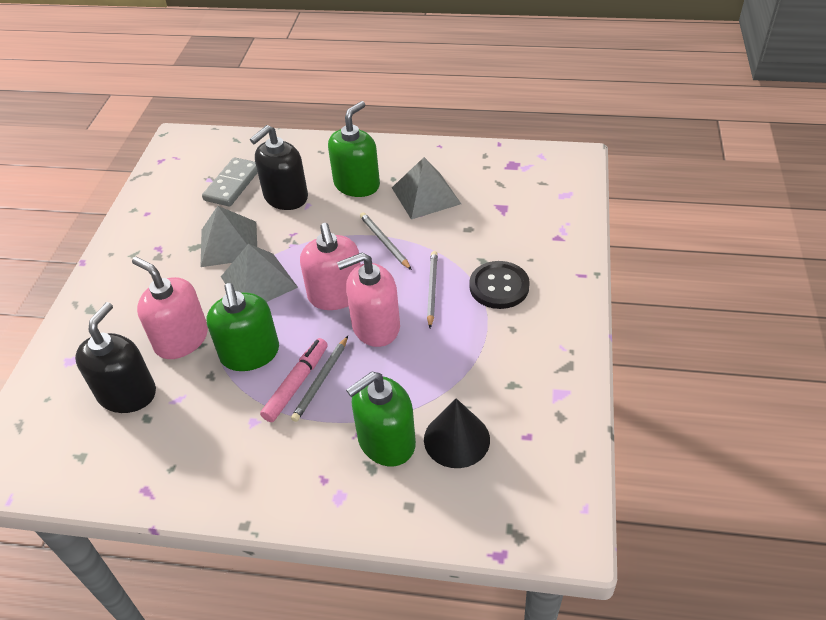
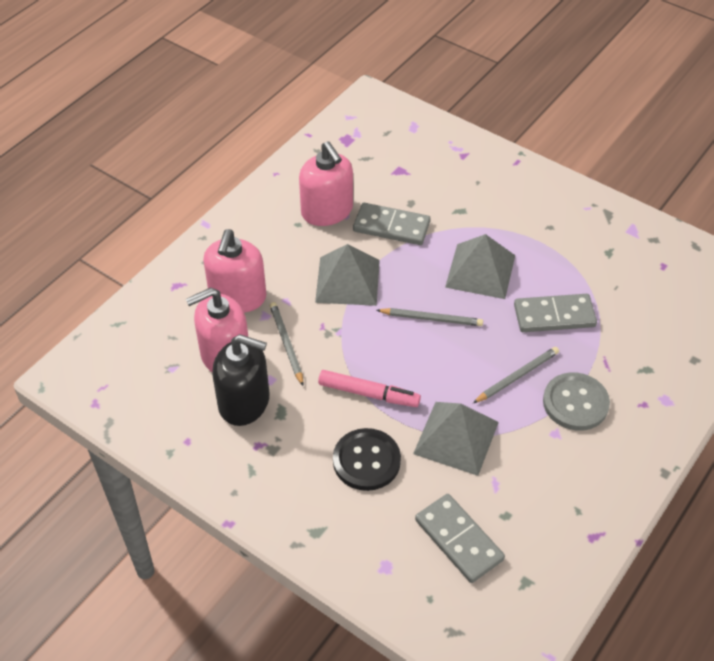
black cone: [424,398,490,468] = 1 -> none = 0
black soap dispenser: [75,302,156,413] [250,125,308,210] = 2 -> [212,334,270,426] = 1
green soap dispenser: [207,283,279,371] [328,101,380,197] [346,372,416,466] = 3 -> none = 0
grey button: none = 0 -> [543,372,610,431] = 1
grey domino: [202,157,258,207] = 1 -> [353,203,431,245] [415,494,505,583] [514,294,597,332] = 3

